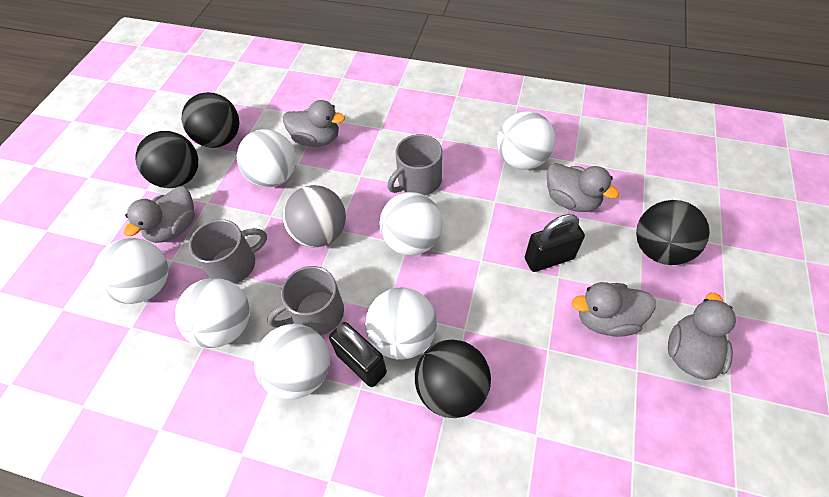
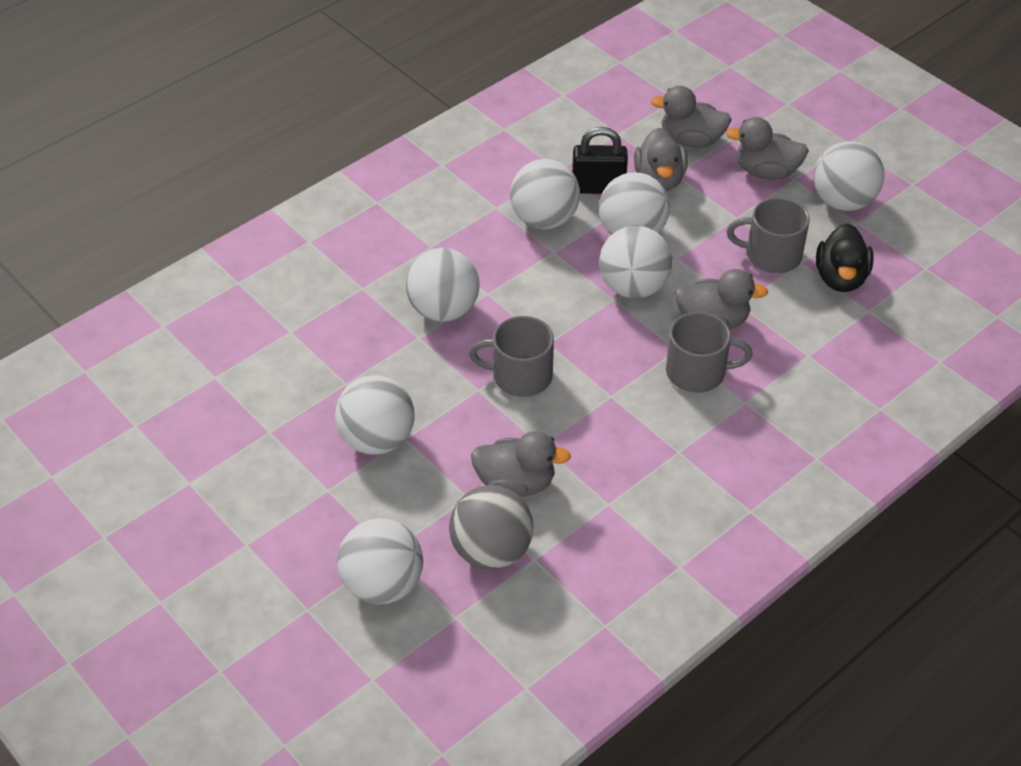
black ball: [135,131,198,188] [182,92,239,148] [415,339,491,418] [636,200,710,265] = 4 -> none = 0
black duck: none = 0 -> [816,223,874,292] = 1
black padlock: [329,322,387,387] [525,214,585,272] = 2 -> [572,127,628,194] = 1

